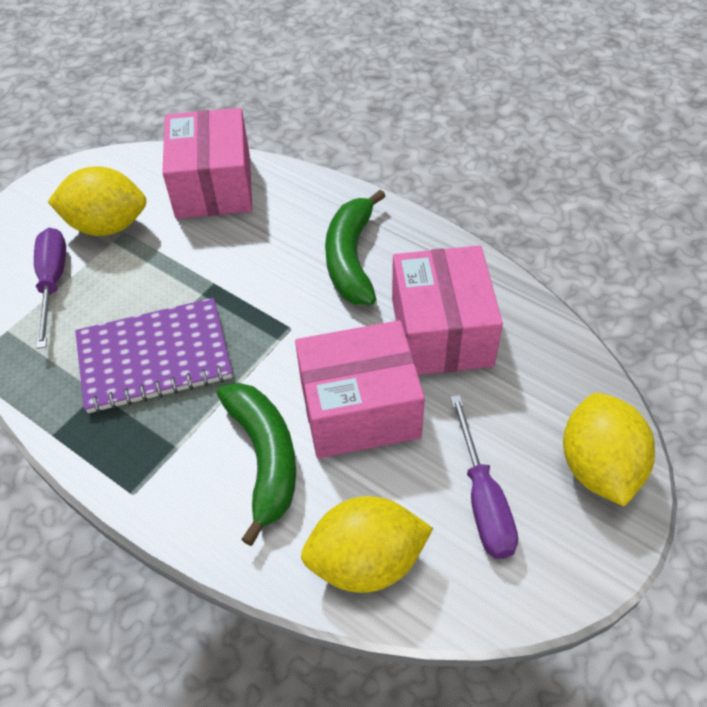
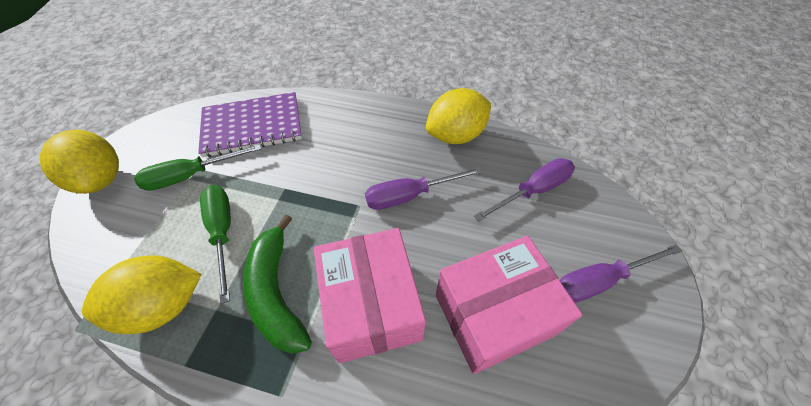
green banana: [217,383,296,546] [325,190,385,305] = 2 -> [243,214,312,354] = 1
green screwdriver: none = 0 -> [134,144,261,191] [200,185,231,304] = 2
pink box: [162,108,252,219] [295,320,425,458] [392,245,503,375] = 3 -> [314,228,426,363] [436,236,582,374] = 2
purple screwdriver: [34,228,66,349] [450,395,518,559] = 2 -> [365,167,483,210] [474,158,575,221] [559,244,682,303] = 3

